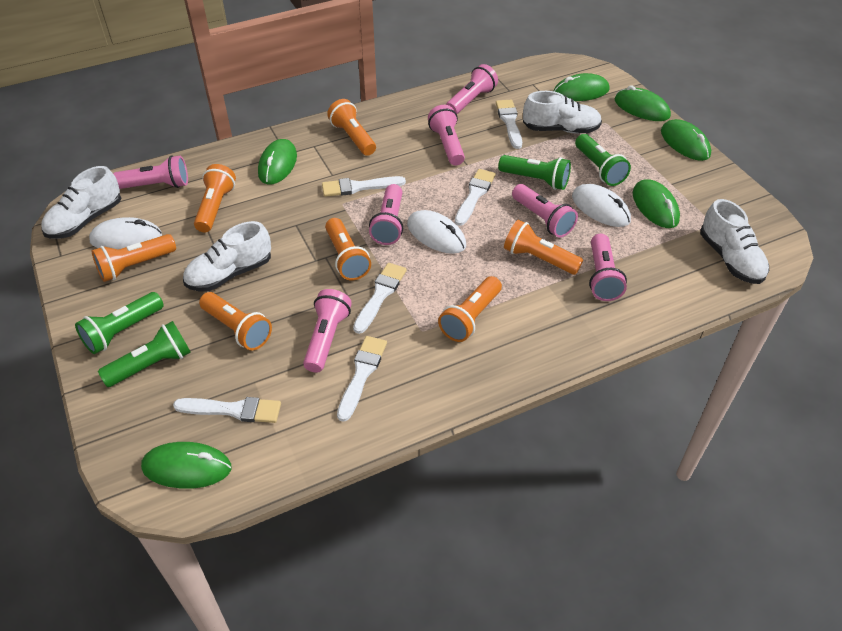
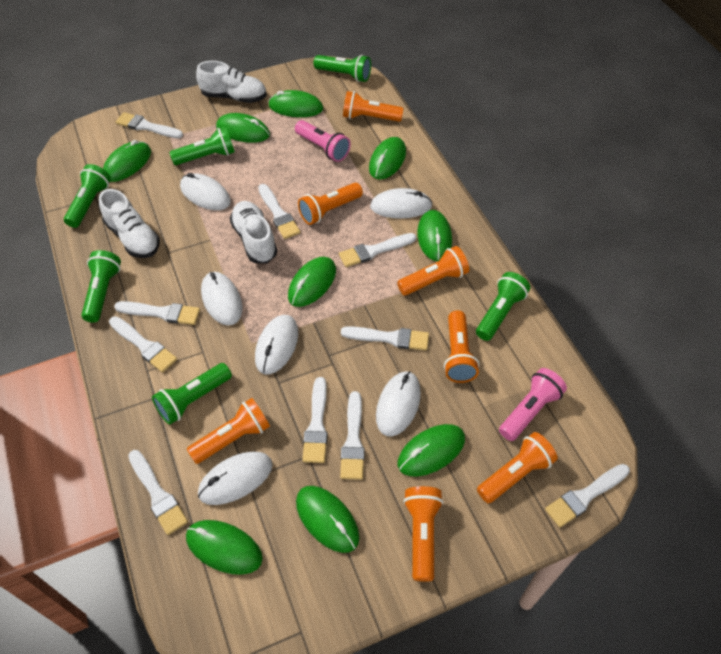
green flashlight: [75,292,164,354] [98,321,191,387] [498,155,571,190] [575,134,631,186] = 4 -> [64,164,111,228] [81,250,121,323] [152,363,232,425] [169,127,235,165] [314,55,371,82] [476,272,530,341] = 6
green mouse: [141,442,231,489] [258,139,297,185] [554,73,610,101] [614,85,671,121] [633,179,680,228] [661,119,711,161] = 6 -> [103,140,151,182] [186,520,263,575] [216,113,270,143] [268,90,323,117] [288,257,336,307] [296,486,359,553] [369,137,406,180] [397,424,465,477] [417,210,452,261] = 9
pink flashlight: [113,155,188,189] [303,289,352,373] [369,184,403,245] [428,105,465,166] [446,64,498,114] [512,184,578,238] [589,234,627,301] = 7 -> [295,120,351,162] [499,368,567,441] = 2
white brush: [173,397,281,423] [322,176,406,197] [337,336,387,422] [353,263,407,334] [455,169,496,226] [496,100,522,149] = 6 -> [109,316,177,372] [114,301,200,325] [116,112,183,138] [128,450,188,535] [258,184,300,239] [302,377,328,463] [339,233,416,267] [340,391,365,480] [341,326,429,350] [545,464,630,527] = 10
white mouse: [89,217,162,250] [407,210,466,254] [572,184,631,227] = 3 -> [180,173,231,210] [198,452,273,505] [201,272,243,326] [255,315,298,375] [370,188,433,218] [376,371,421,437] = 6
white shoe: [41,166,121,239] [183,221,271,292] [523,91,602,133] [700,199,769,284] = 4 -> [99,189,160,258] [196,61,267,103] [229,201,278,263] = 3

